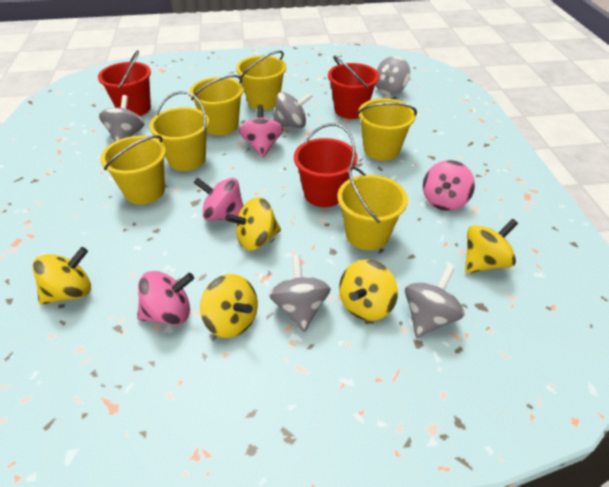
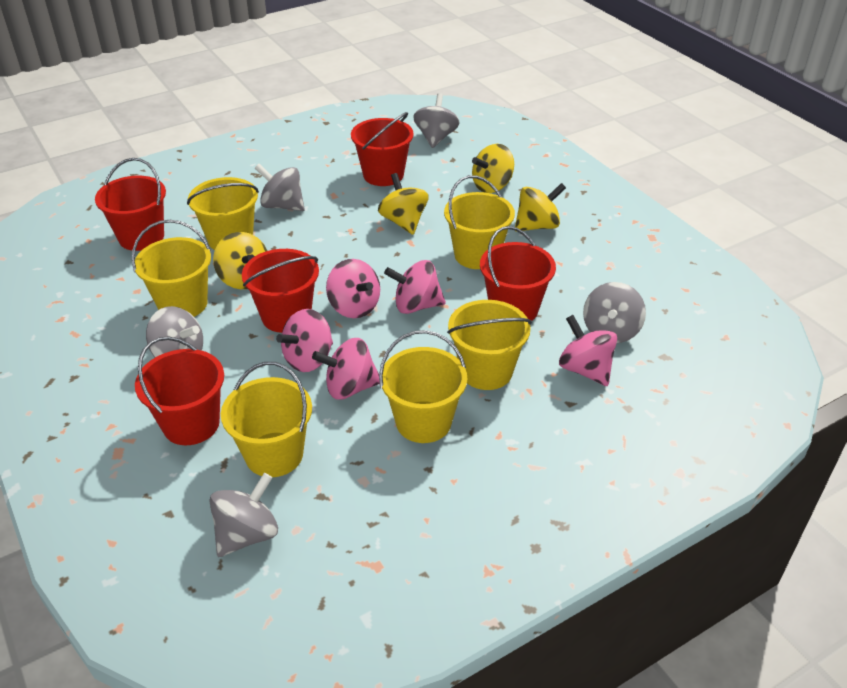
pink spinning top: [137,271,194,325] [193,177,244,221] [239,105,283,158] [423,160,475,211] = 4 -> [276,309,333,372] [312,338,380,400] [326,259,380,318] [384,260,446,314] [559,315,617,386] = 5
red bucket: [98,50,151,116] [294,123,358,207] [328,55,379,119] = 3 -> [95,158,166,251] [135,336,224,445] [242,249,319,333] [351,112,414,186] [480,226,556,321] = 5
yellow spinning top: [32,247,91,305] [200,274,258,338] [225,197,281,251] [339,259,398,321] [465,219,518,273] = 5 -> [213,232,267,289] [378,173,429,235] [472,144,514,193] [515,183,566,231] = 4

